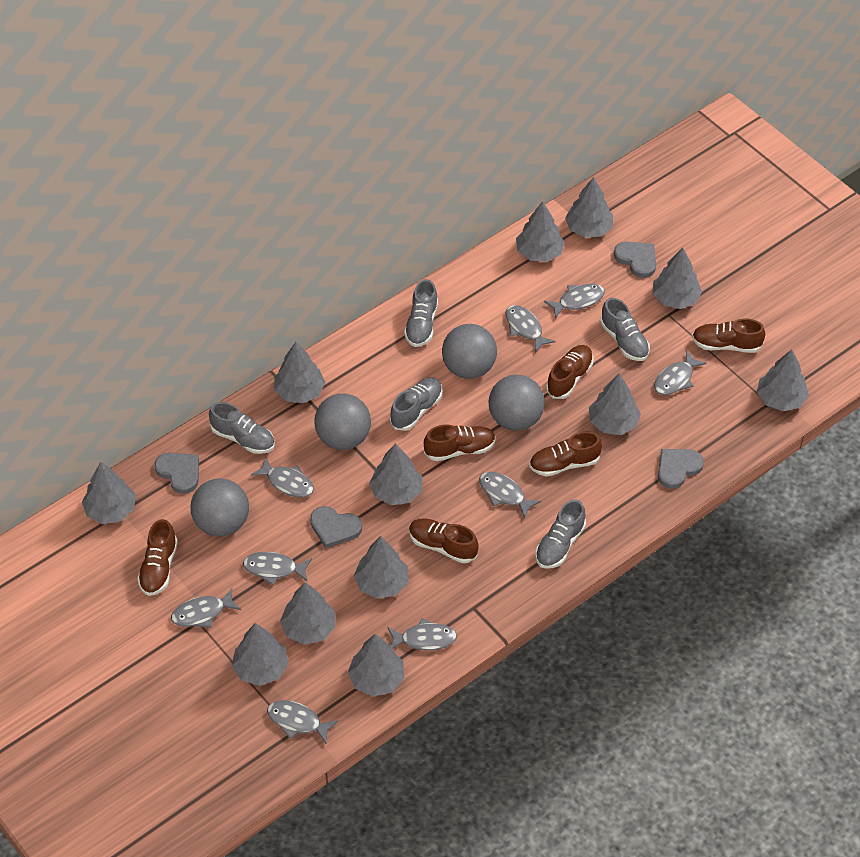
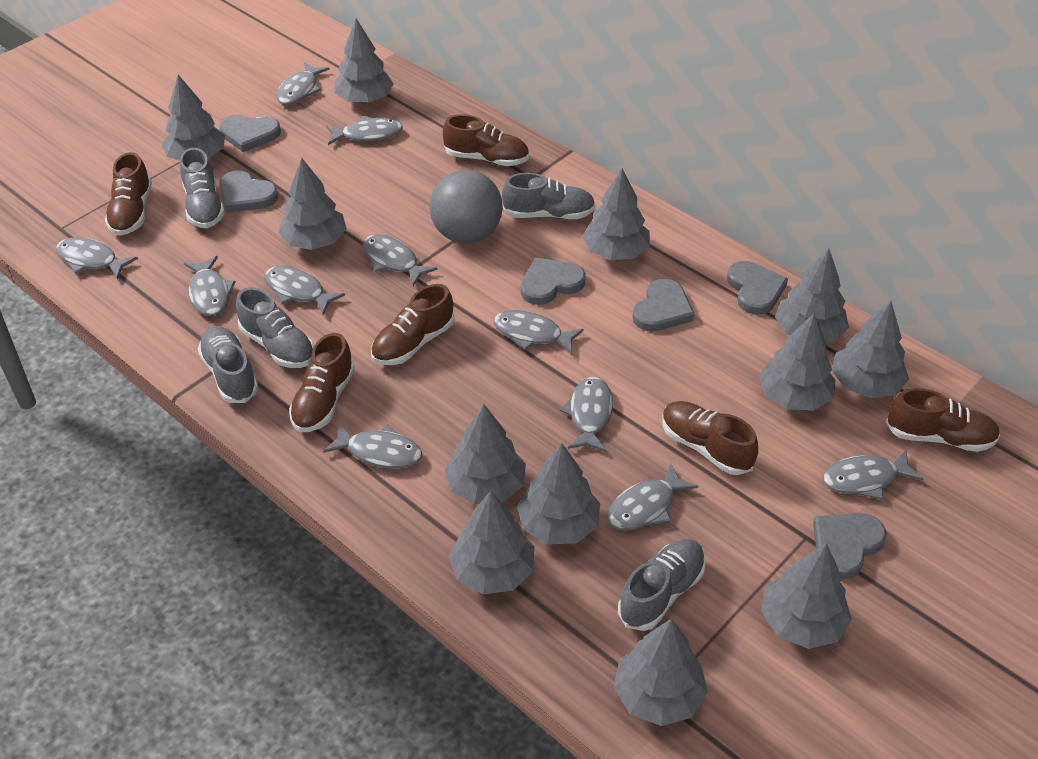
grey ball: [190,478,249,537] [314,393,371,450] [442,324,497,379] [489,375,545,431] = 4 -> [429,170,503,243] = 1
grey fish: [171,588,241,628] [243,552,312,585] [251,457,314,498] [267,700,338,743] [388,618,457,651] [479,472,541,519] [505,305,556,353] [544,284,605,319] [654,351,707,395] = 9 -> [56,237,138,280] [184,256,236,316] [265,266,345,315] [276,62,330,105] [323,423,422,469] [326,116,403,145] [363,234,438,286] [493,310,584,354] [560,377,613,452] [607,463,698,531] [822,450,924,499] = 11
grey heart: [154,453,199,494] [310,506,362,548] [614,242,656,278] [658,449,704,489] = 4 -> [219,115,281,152] [219,170,278,212] [521,258,586,305] [632,279,695,332] [727,261,788,315] [813,513,886,579] = 6

